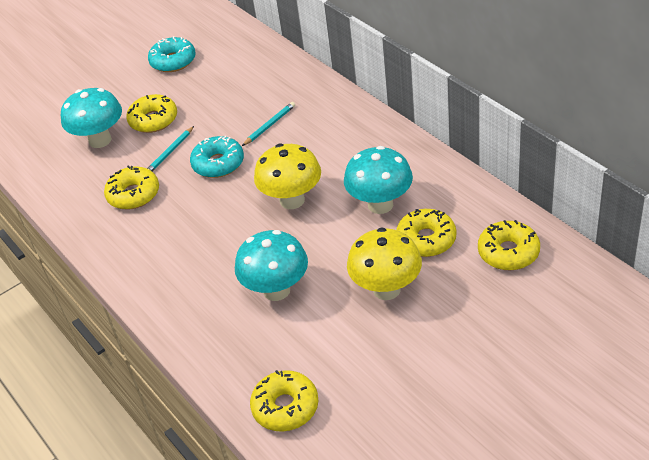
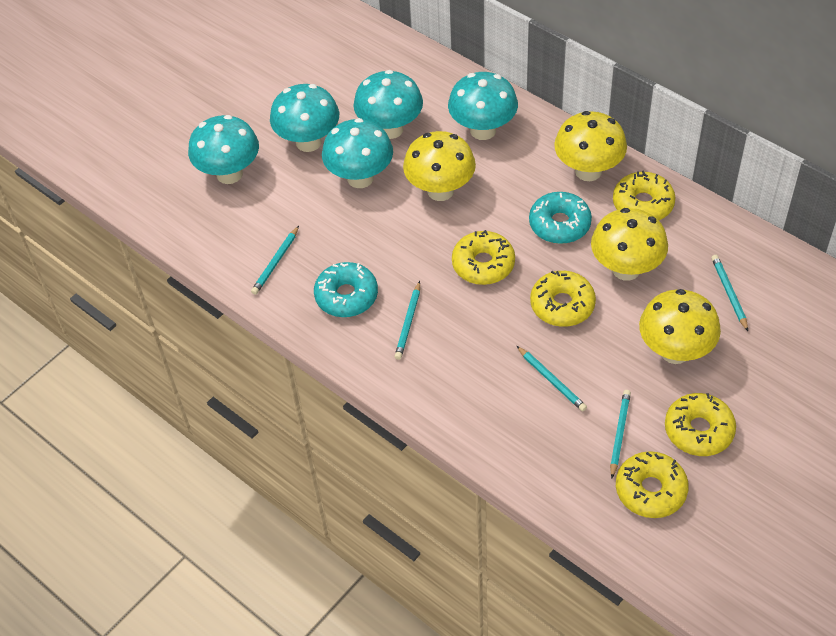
turquoise mushroom: [61,88,122,148] [235,230,308,301] [344,146,413,214] = 3 -> [188,115,259,184] [270,84,339,152] [322,118,393,188] [353,70,423,139] [448,72,518,140] = 5
turquoise pencil: [147,126,194,172] [242,102,295,146] = 2 -> [251,226,299,295] [394,281,420,360] [517,346,587,412] [610,390,631,478] [711,255,748,331] = 5
yellow mushroom: [254,143,321,209] [347,227,422,300] = 2 -> [403,131,476,201] [554,111,627,181] [591,208,668,281] [639,289,721,364] = 4

